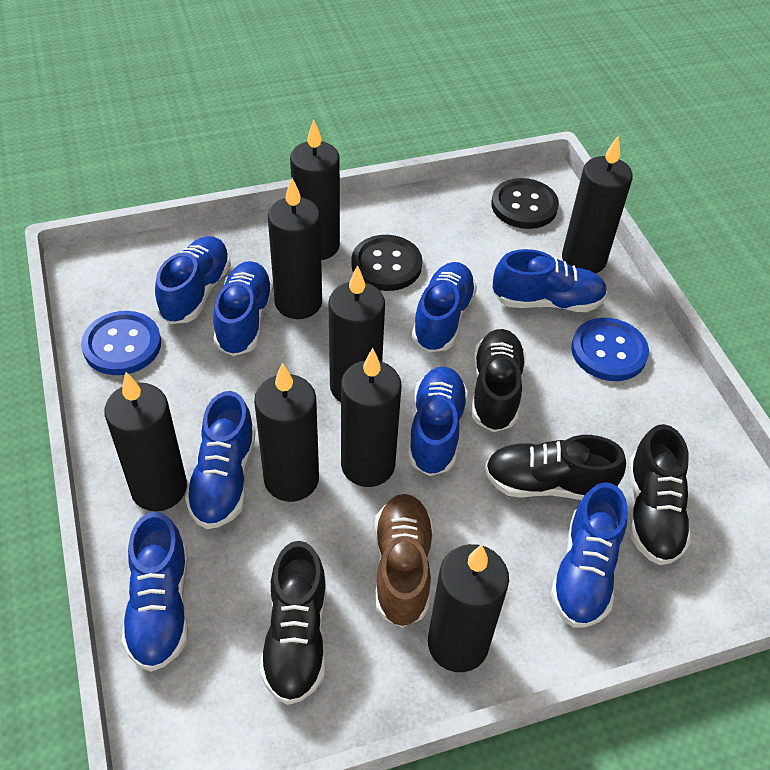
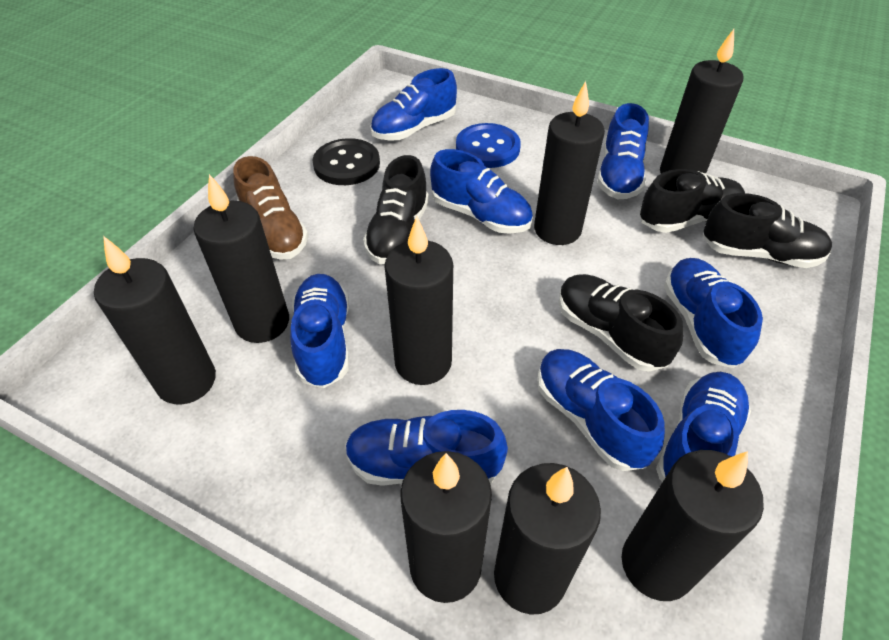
black button: [351,235,422,291] [491,178,559,229] = 2 -> [312,138,380,185] = 1
blue button: [81,311,161,375] [571,318,649,381] = 2 -> [456,123,521,168] = 1

